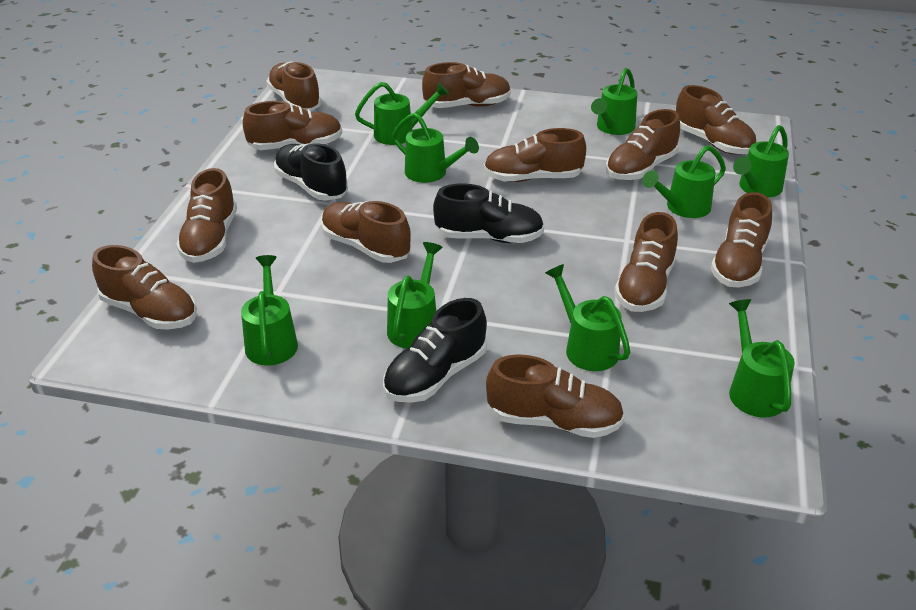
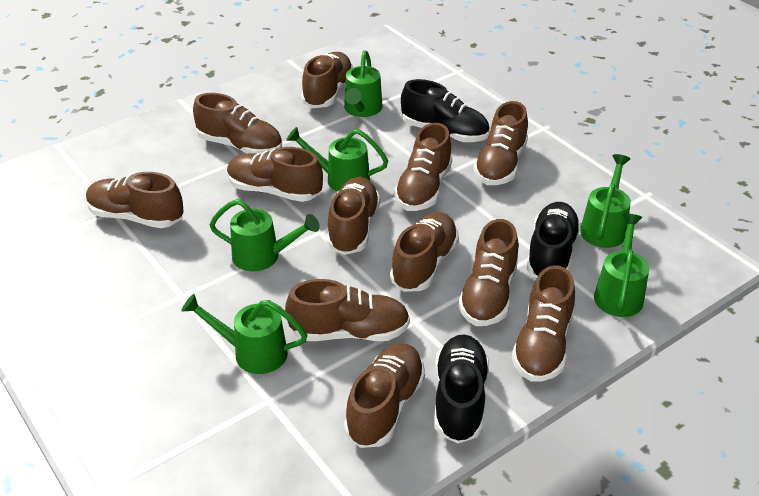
green watering can: [241,255,298,365] [355,82,449,145] [387,242,443,349] [392,113,479,183] [545,264,630,371] [591,68,637,135] [642,145,726,218] [729,299,795,418] [733,125,789,197] = 9 -> [181,294,307,374] [209,199,320,271] [286,127,388,192] [344,50,383,117] [580,154,631,248] [594,214,649,317] = 6

